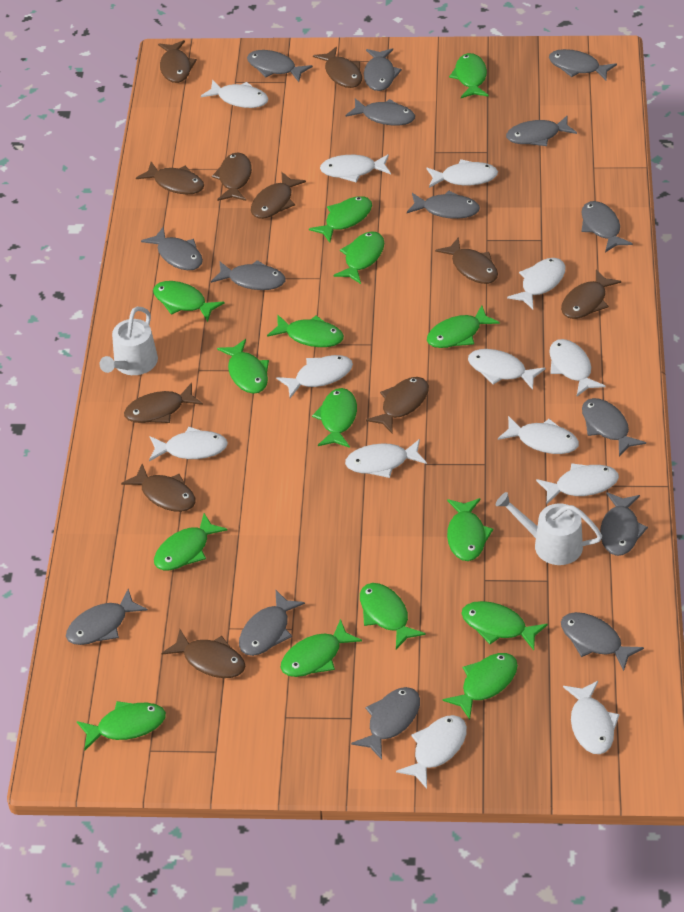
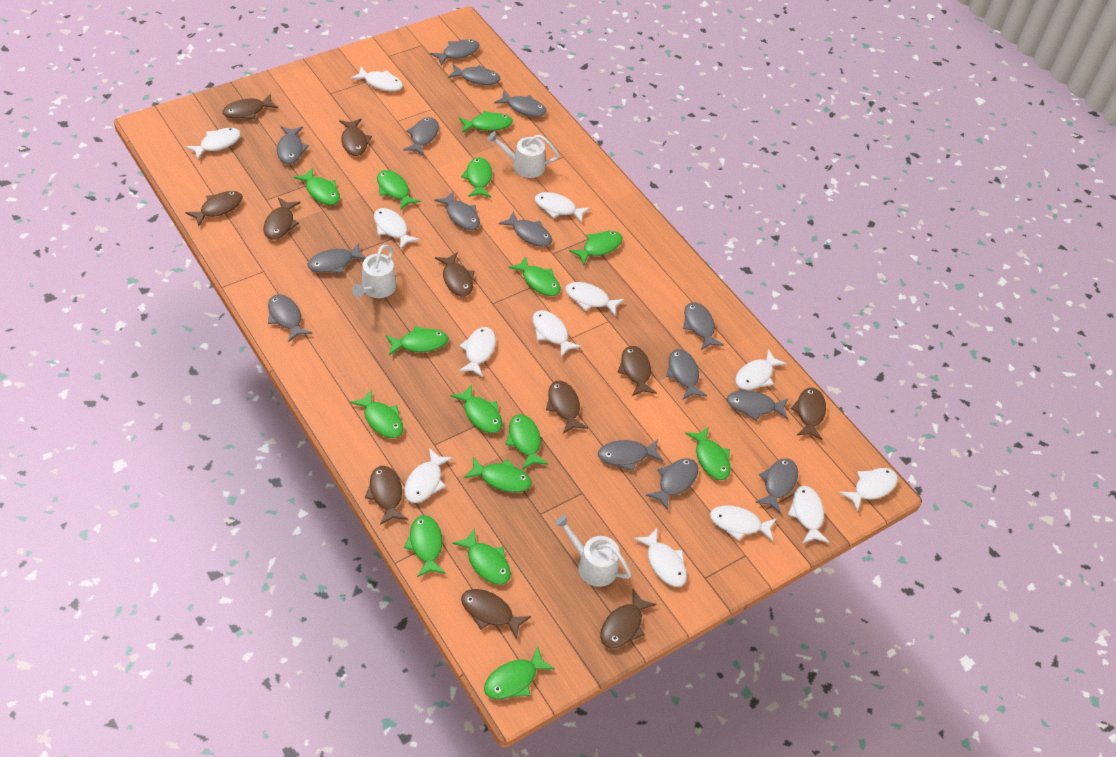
white watering can: [99,307,158,375] [496,492,602,565] = 2 -> [352,245,396,298] [487,131,559,178] [555,515,632,587] = 3

